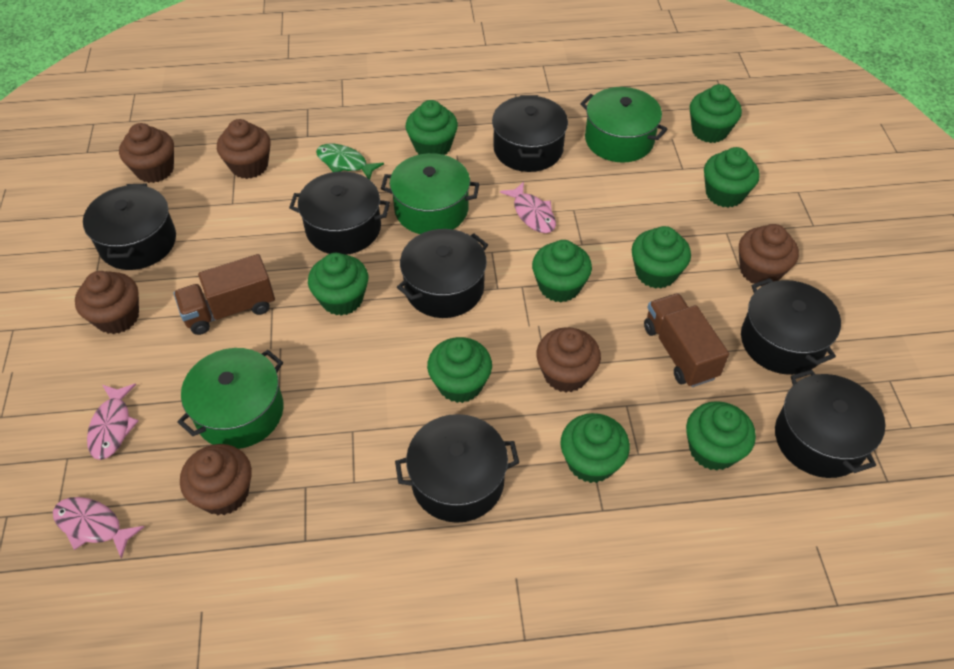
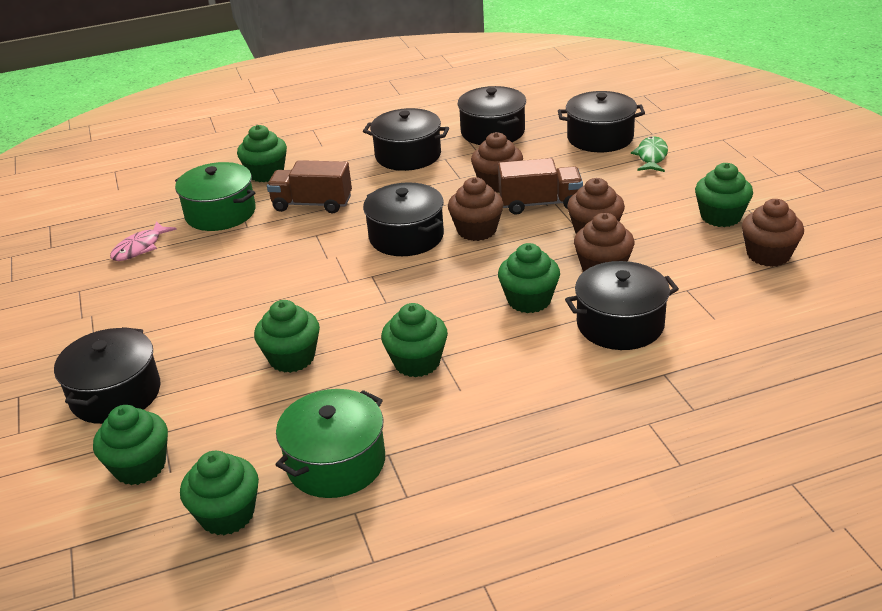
black pot: [83,184,176,270] [289,171,390,255] [395,414,519,523] [397,229,488,318] [492,95,568,172] [741,278,841,375] [775,370,886,478] = 7 -> [54,327,160,424] [363,108,449,171] [363,182,444,256] [458,86,526,145] [558,91,645,152] [565,261,679,350] = 6
brown cupcake: [75,271,139,334] [119,123,174,183] [180,444,252,515] [217,119,271,179] [536,327,601,392] [739,224,799,286] = 6 -> [448,177,504,241] [471,132,523,192] [567,178,625,234] [574,213,634,272] [742,199,804,267] = 5
green cupcake: [308,253,368,316] [406,100,458,155] [427,337,492,403] [532,240,592,302] [560,413,630,483] [632,226,691,289] [686,401,756,471] [690,84,742,143] [704,147,760,208] = 9 -> [93,405,168,485] [180,451,259,535] [237,125,287,182] [254,300,320,373] [381,303,448,377] [498,243,560,313] [695,163,753,227] = 7
green pot: [177,348,284,449] [381,153,479,234] [580,87,668,163] = 3 -> [175,162,256,231] [276,389,385,498] = 2
pink fish: [53,497,145,559] [87,384,139,460] [500,182,556,233] = 3 -> [110,221,177,261] = 1

